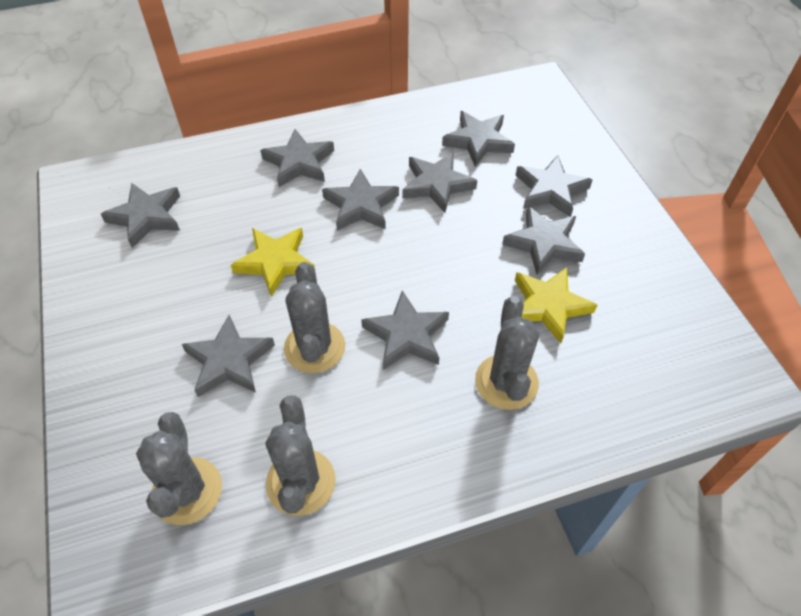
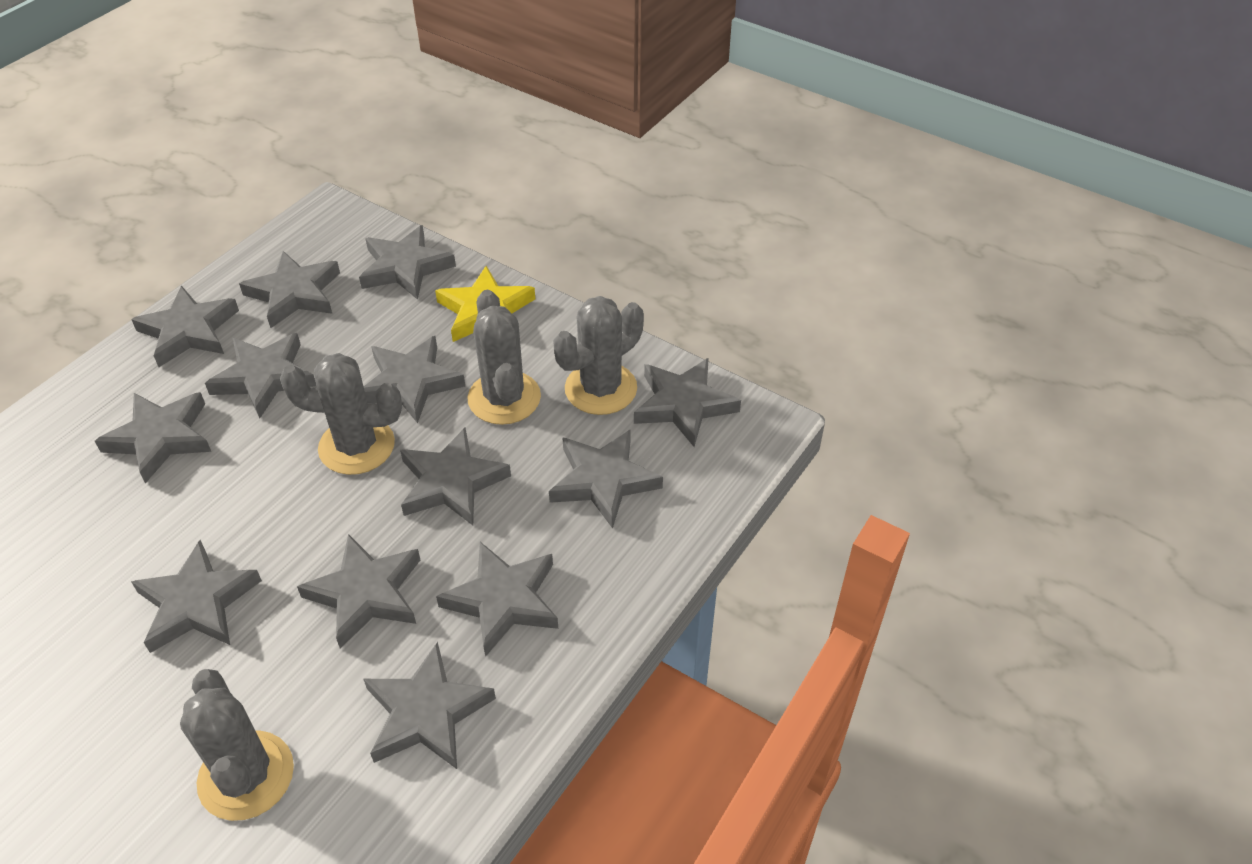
grey star: [101,183,180,248] [182,315,275,397] [260,129,334,187] [322,169,399,231] [361,291,449,370] [402,152,477,213] [442,111,515,167] [502,206,585,275] [516,155,592,217] = 9 -> [95,392,211,484] [131,286,239,367] [131,540,262,653] [205,333,316,418] [239,251,340,328] [297,534,420,648] [359,225,456,300] [363,336,465,423] [364,642,496,769] [400,427,511,525] [436,542,558,657] [549,429,663,529] [634,358,741,447] = 13
yellow star: [231,228,315,297] [515,267,597,343] = 2 -> [435,266,535,342] = 1

